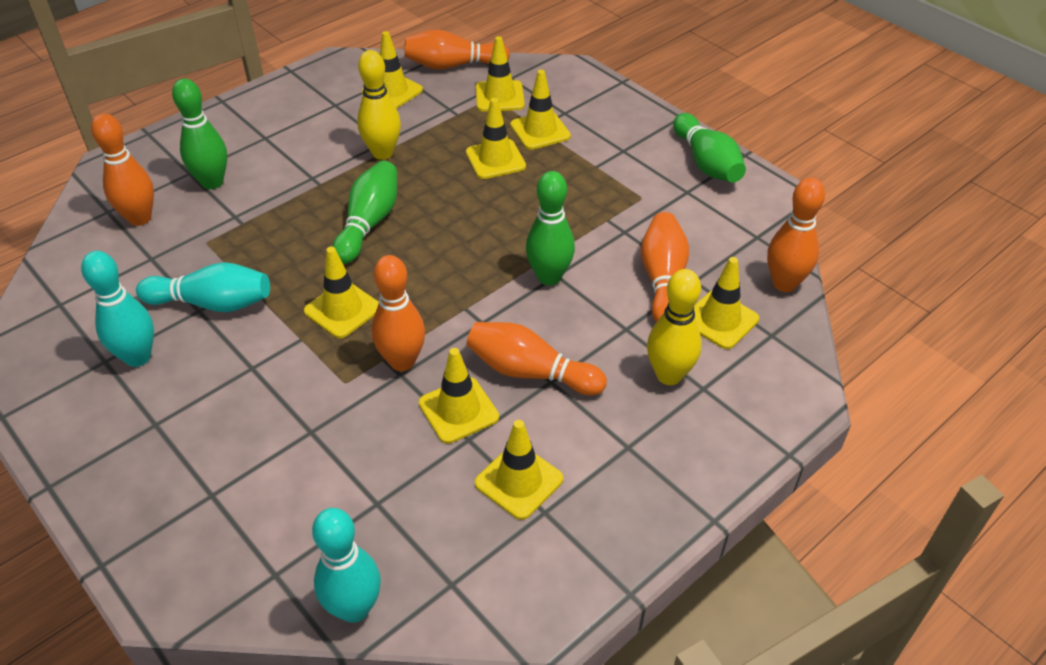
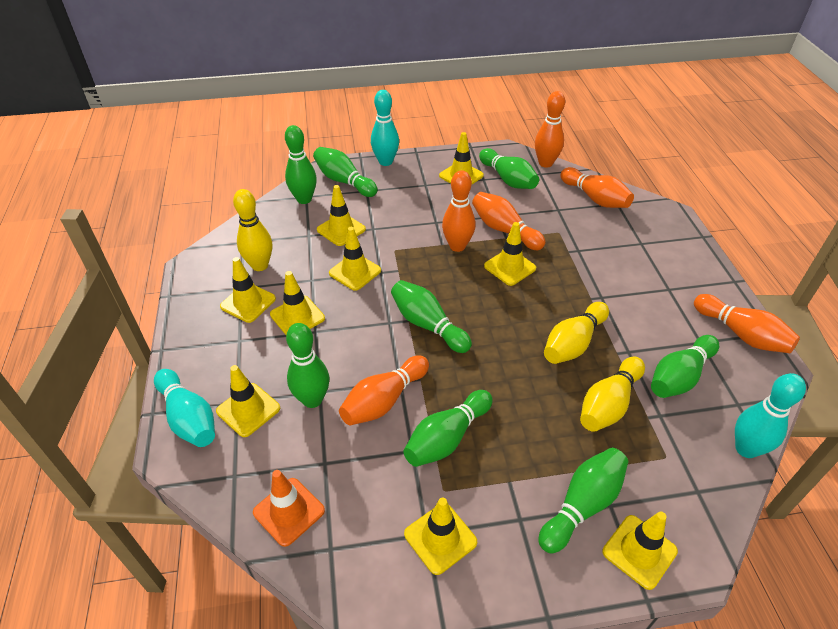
green bowling pin: [172,78,227,189] [332,161,397,264] [526,171,575,285] [673,113,746,182] = 4 -> [285,125,317,204] [286,323,330,408] [313,147,378,197] [391,280,472,353] [403,390,493,467] [479,148,539,189] [538,448,628,553] [651,335,719,398] = 8
orange traffic cone: none = 0 -> [253,470,325,547] = 1
yellow bowling pin: [357,50,401,160] [647,269,702,385] = 2 -> [233,189,272,271] [544,302,609,364] [580,357,645,432] = 3
yellow traffic cone: [304,247,379,338] [362,31,423,109] [419,348,499,444] [466,98,526,179] [475,36,525,112] [475,420,563,520] [510,70,571,150] [694,257,759,349] = 8 -> [216,365,280,437] [220,257,276,323] [270,271,325,335] [317,185,366,246] [329,227,381,291] [404,498,477,575] [439,132,484,184] [484,222,536,286] [603,511,678,590] = 9

